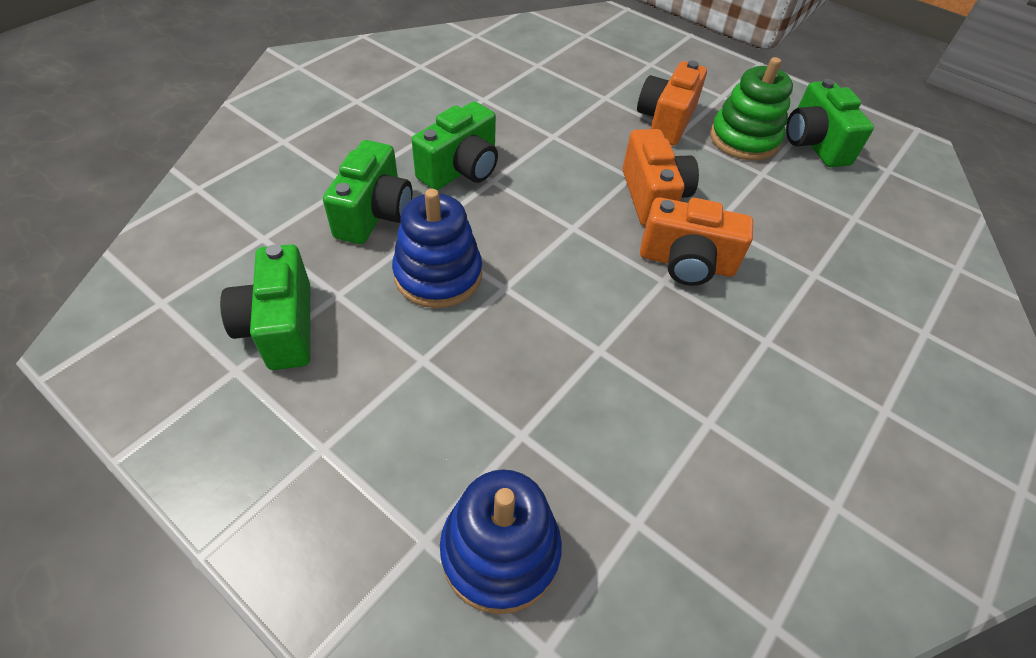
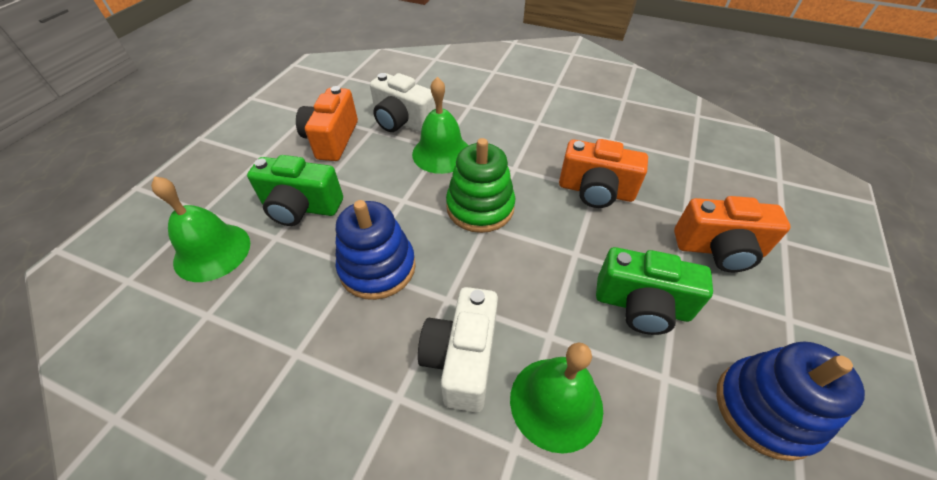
green bell: none = 0 -> [151,176,250,282] [412,77,469,174] [510,342,603,454] = 3
green camera: [220,244,310,370] [323,140,412,244] [412,101,498,190] [786,79,874,167] = 4 -> [247,155,343,226] [596,247,713,335] = 2
white camera: none = 0 -> [370,73,436,133] [418,287,498,412] = 2

